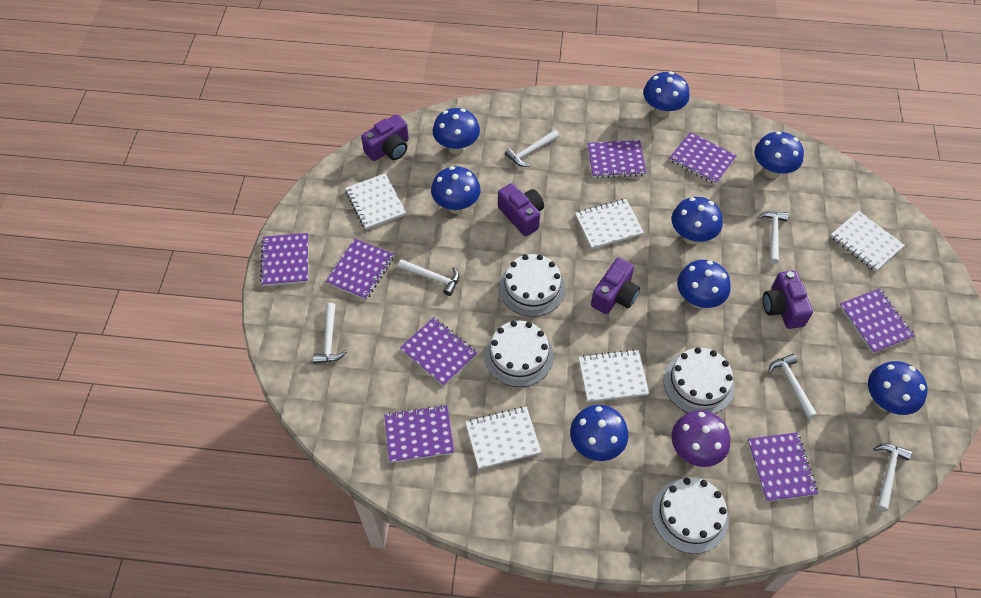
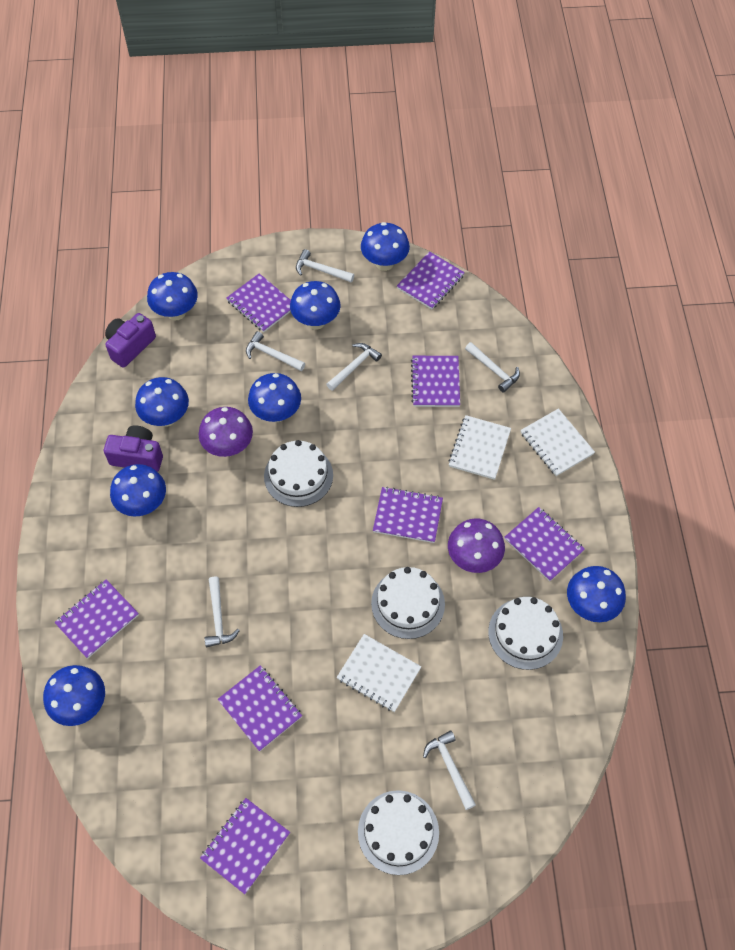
purple camera: [361,114,409,161] [498,183,544,236] [591,258,640,314] [763,270,813,329] = 4 -> [104,425,163,472] [105,313,156,368] = 2
purple mushroom: [672,410,730,467] = 1 -> [199,407,253,457] [448,518,505,573] = 2
white notebook: [345,173,406,230] [466,406,541,469] [575,199,644,249] [579,349,649,402] [830,211,905,272] = 5 -> [336,634,421,712] [448,415,511,480] [520,409,595,476] = 3

